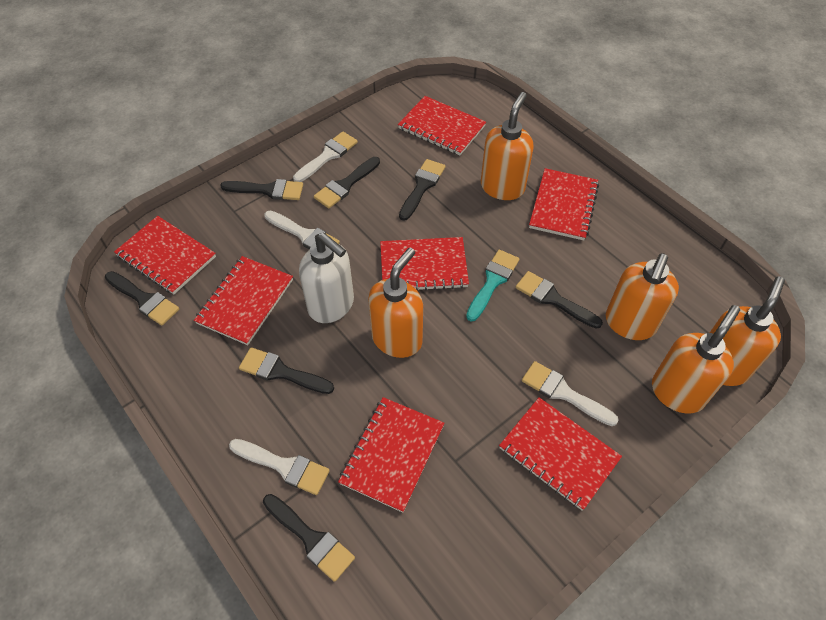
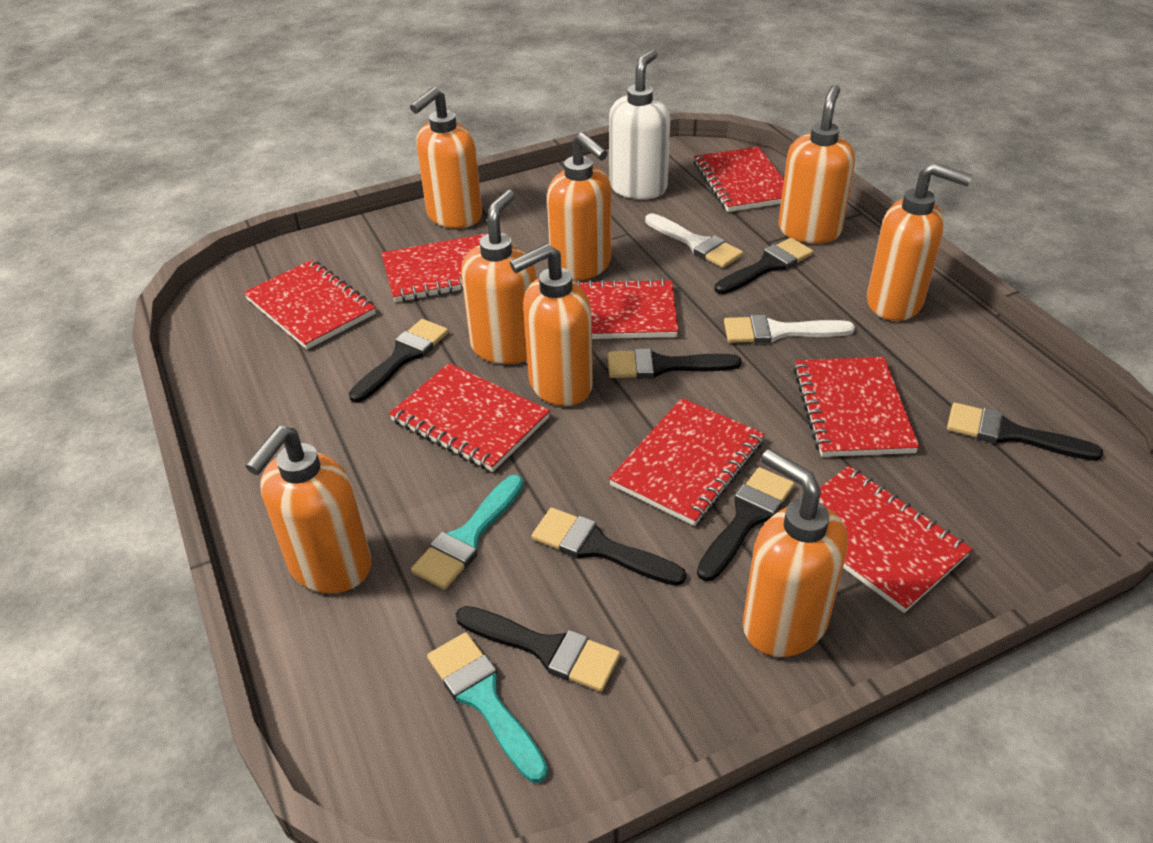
orange soap dispenser: [368,248,423,358] [481,92,534,200] [606,253,679,340] [652,305,740,413] [710,276,785,386] = 5 -> [245,426,372,593] [410,87,482,228] [461,190,536,364] [510,243,593,406] [547,132,611,281] [743,449,848,657] [778,85,855,243] [867,163,972,321] = 8
red notebook: [114,216,216,294] [194,256,293,345] [338,397,444,513] [380,237,469,291] [398,96,486,155] [499,397,622,510] [529,168,599,240] = 7 -> [244,260,376,349] [381,233,489,302] [389,363,550,472] [577,278,678,339] [609,398,765,526] [694,146,784,212] [793,357,920,457] [819,466,972,613] = 8
turquoise brush: [466,250,519,322] = 1 -> [411,475,524,590] [427,632,548,783] = 2
white brush: [229,439,330,495] [264,211,340,249] [293,131,358,182] [522,361,619,426] = 4 -> [645,213,743,268] [724,315,855,343] = 2

